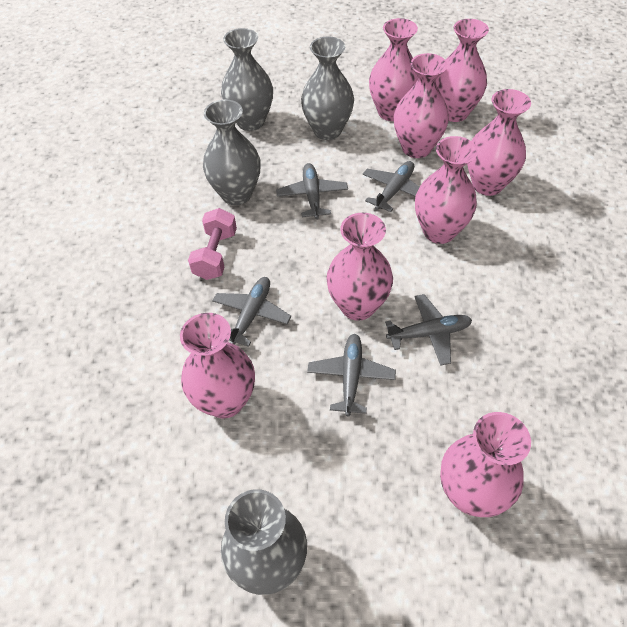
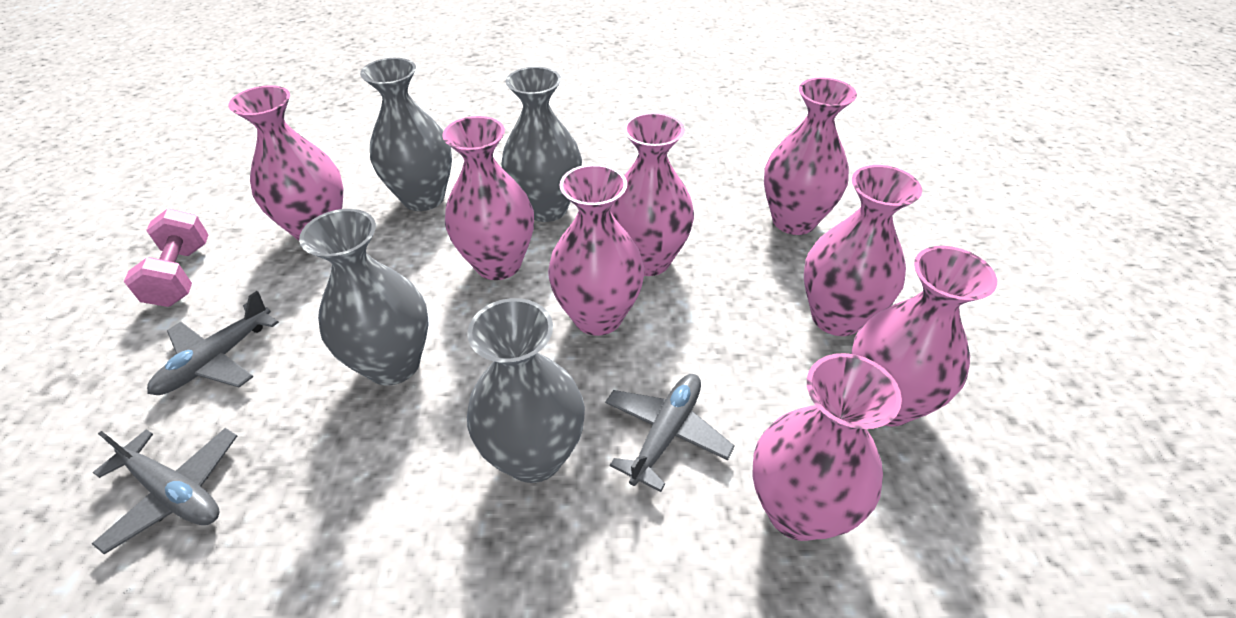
grey plane: [212,277,291,347] [276,163,348,219] [307,334,396,416] [363,161,420,212] [385,294,472,366] = 5 -> [92,428,237,554] [147,291,279,395] [605,374,735,492] = 3

